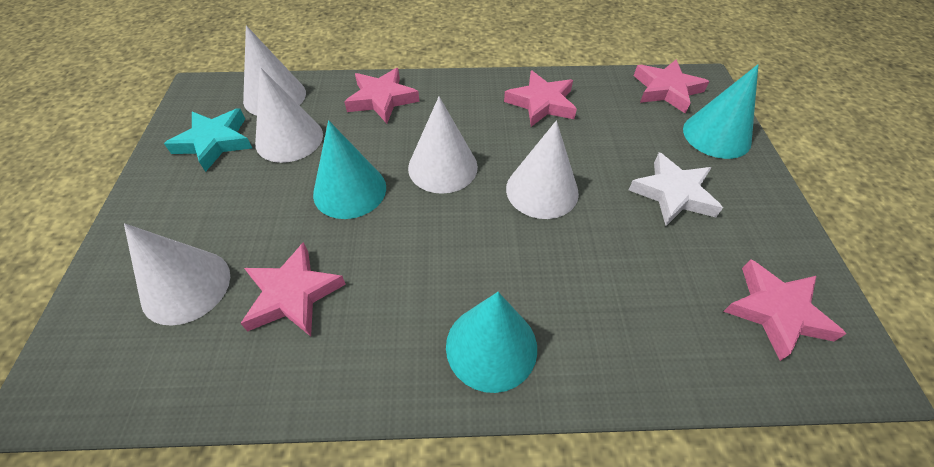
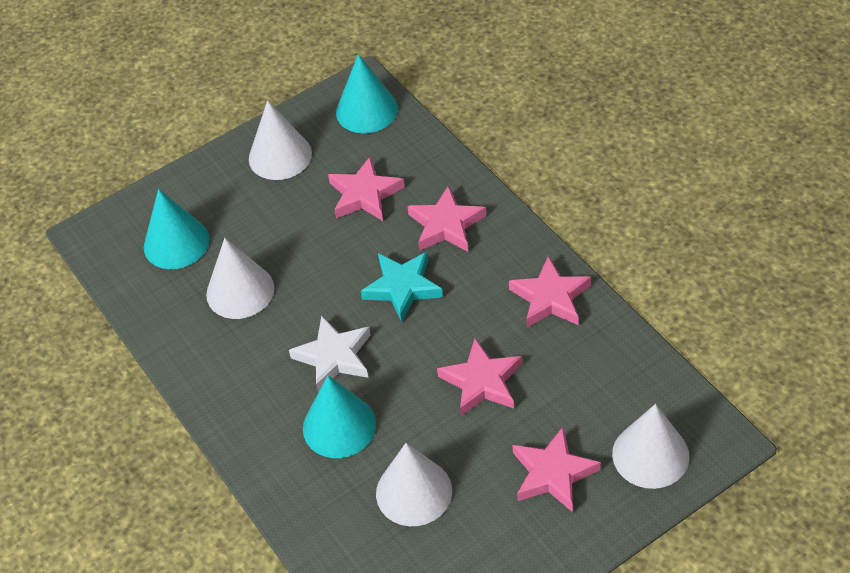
white cone: [124,223,230,326] [243,25,306,116] [255,67,323,163] [408,97,478,194] [506,121,579,219] = 5 -> [206,238,274,319] [249,100,312,180] [376,443,452,526] [612,404,689,489] = 4

